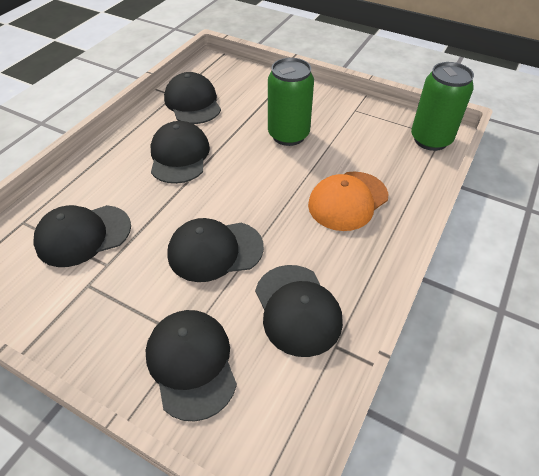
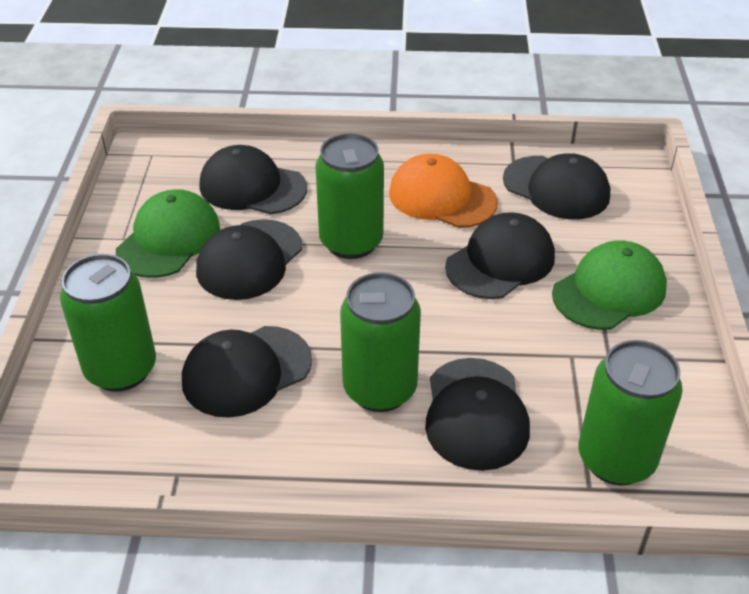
green can: [268,58,314,146] [411,62,474,151] = 2 -> [60,254,156,392] [315,133,384,259] [340,272,421,412] [579,340,683,485] = 4
green cap: none = 0 -> [116,189,220,278] [552,240,667,330] = 2

